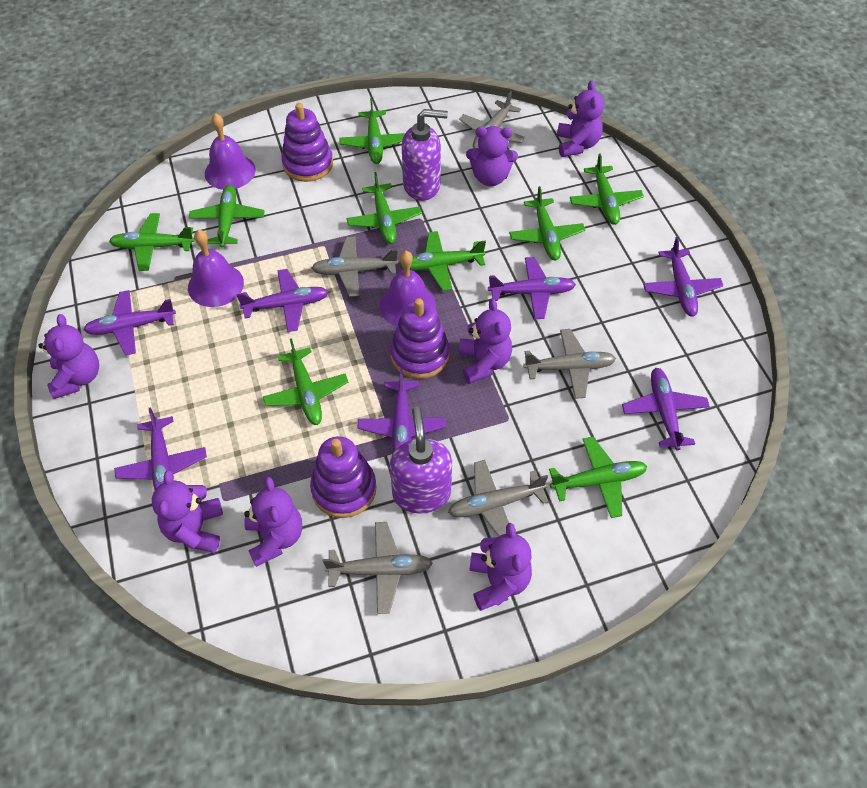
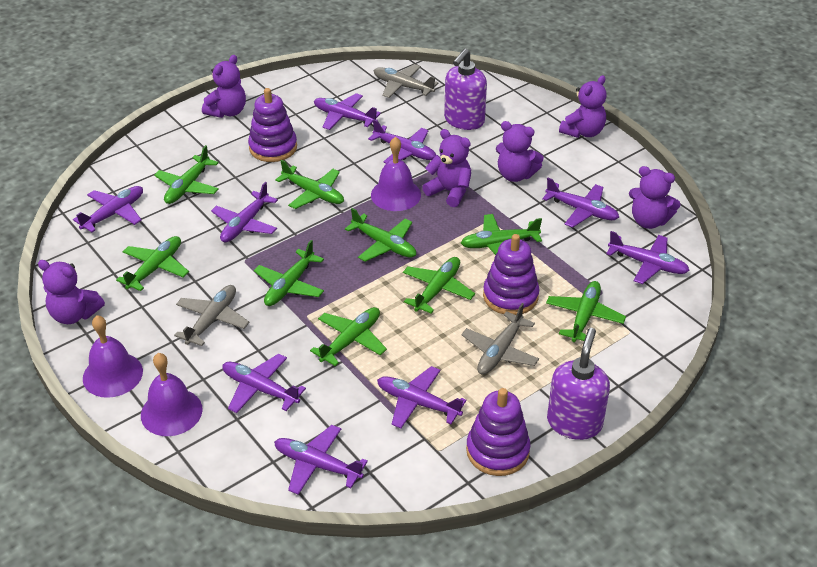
grey plane: [312,237,398,297] [323,522,433,614] [448,460,549,536] [459,91,525,148] [523,329,616,399] = 5 -> [174,285,249,346] [374,64,439,98] [461,303,539,375] = 3
purple plane: [83,290,176,355] [114,407,207,490] [236,269,329,332] [358,369,446,452] [488,257,576,319] [622,368,710,450] [643,237,723,317] = 7 -> [73,186,143,232] [211,182,278,243] [223,354,306,413] [274,425,368,495] [314,93,381,130] [368,119,436,163] [377,366,466,428] [542,178,619,228] [606,231,690,284] = 9
purple teddy bear: [38,314,99,399] [152,470,223,553] [244,477,302,567] [459,299,512,384] [466,126,518,186] [469,523,532,611] [557,80,604,157] = 7 -> [38,260,105,324] [202,55,246,118] [422,129,471,207] [496,121,544,182] [559,75,607,138] [629,166,681,229] = 6

